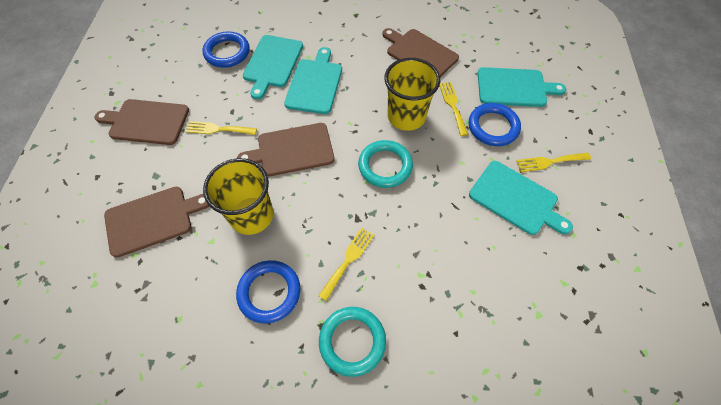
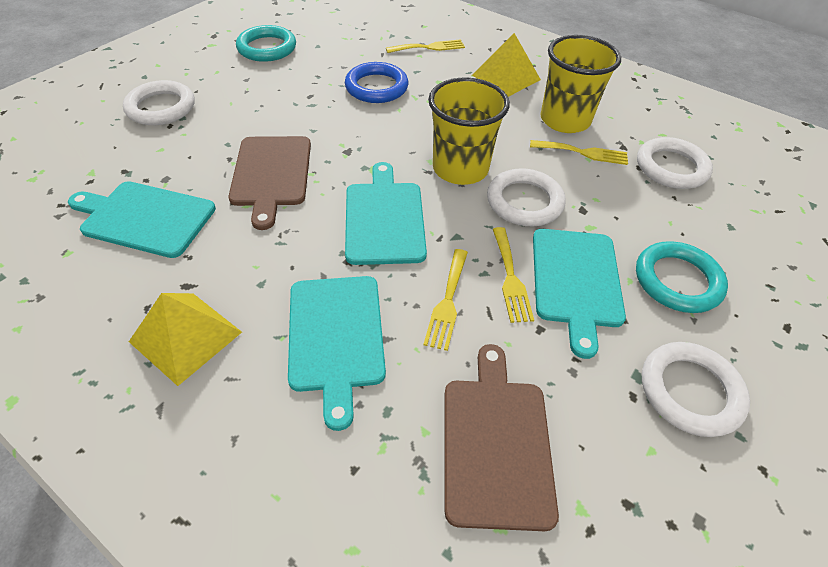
blue ring: [203,32,250,68] [236,260,300,324] [469,103,521,146] = 3 -> [345,62,408,103] = 1
brown cutting board: [95,99,189,145] [104,187,209,258] [237,123,335,176] [382,28,459,77] = 4 -> [229,136,311,230] [445,344,559,531] = 2
white ring: none = 0 -> [123,80,195,125] [487,168,566,226] [637,137,713,189] [642,342,750,437] = 4
yellow pyramid: none = 0 -> [129,293,242,386] [472,33,541,97] = 2

